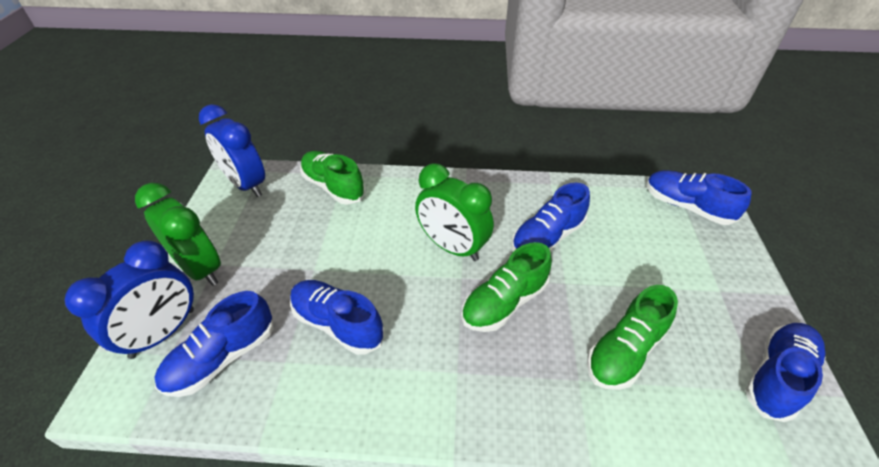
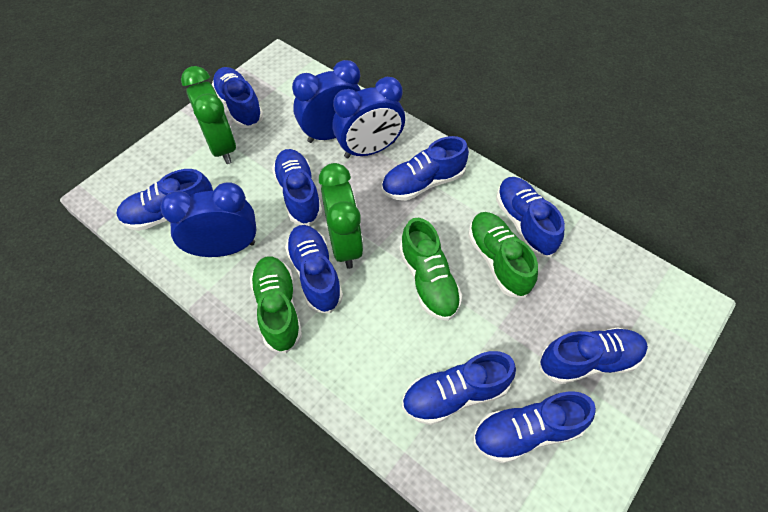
blue clock: [65,240,194,359] [199,104,265,197] = 2 -> [160,182,257,257] [292,60,361,143] [333,77,405,158] = 3
blue shoe: [154,291,274,397] [290,280,384,355] [512,183,590,253] [646,170,751,225] [745,323,826,422] = 5 -> [117,169,213,231] [212,67,264,128] [272,149,322,226] [285,225,343,313] [382,136,469,201] [402,351,516,425] [473,391,596,463] [496,177,565,257] [540,327,648,384] = 9

